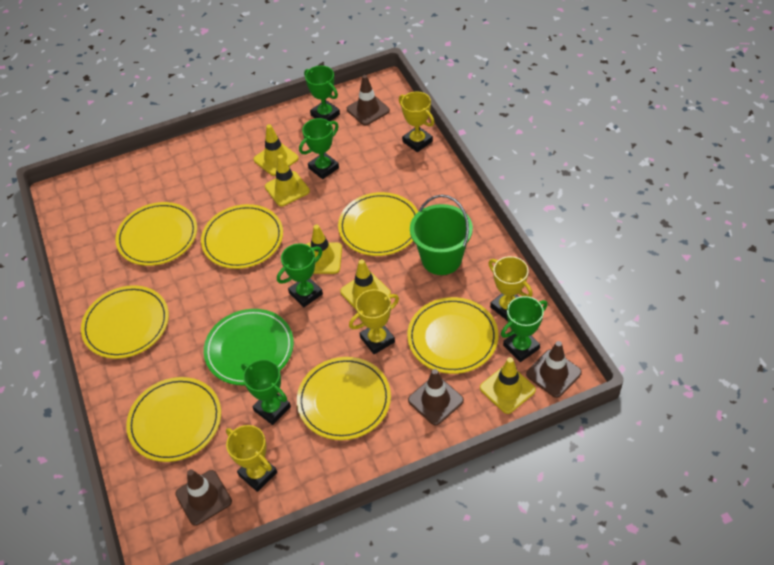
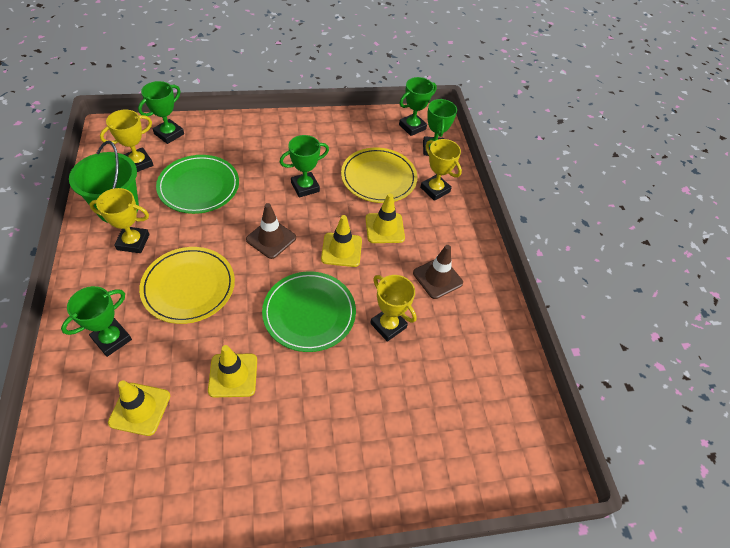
brown traffic cone: [175,469,232,526] [347,75,390,125] [408,369,464,425] [526,341,582,398] = 4 -> [246,203,296,259] [413,245,463,299] = 2
green plate: [204,309,294,385] = 1 -> [156,155,239,214] [262,271,356,352] = 2
yellow plate: [81,285,169,359] [115,202,197,266] [126,377,221,462] [201,204,283,269] [297,357,391,440] [338,192,418,256] [407,297,499,374] = 7 -> [139,247,235,324] [341,148,417,203] = 2
yellow traffic cone: [254,124,299,176] [265,154,310,206] [306,225,342,274] [340,259,391,309] [480,357,536,414] = 5 -> [108,380,170,436] [208,345,257,397] [321,215,362,267] [365,193,405,243] = 4

